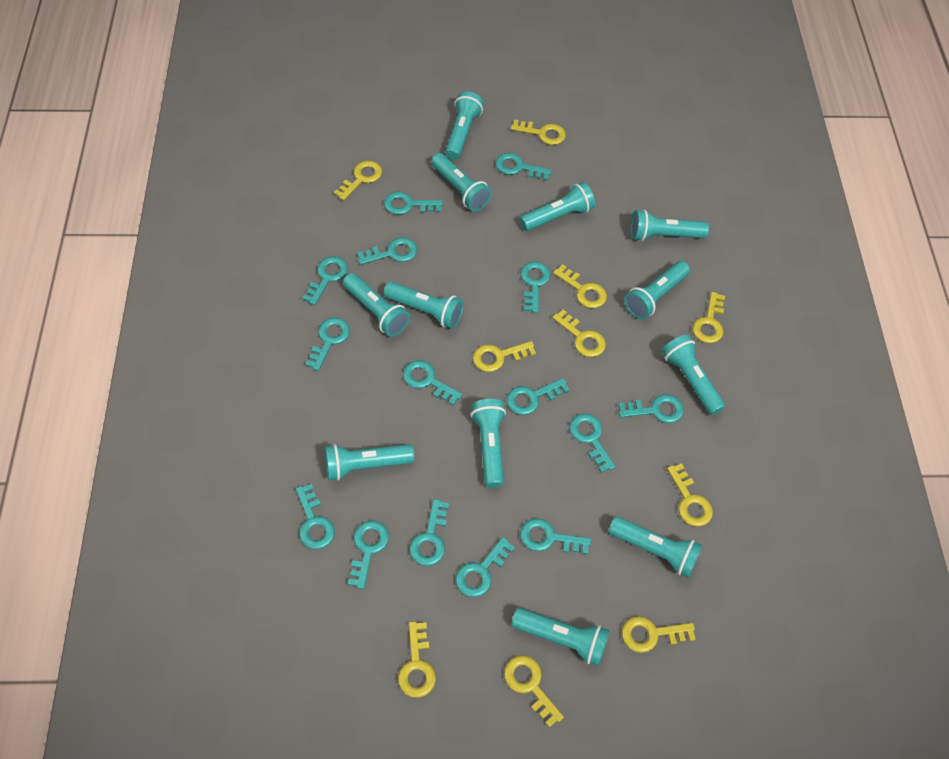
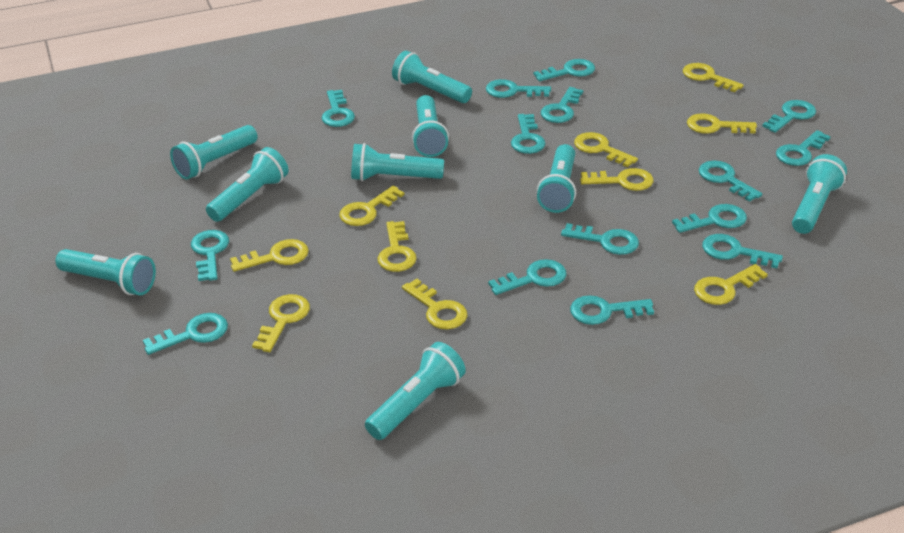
turquoise flashlight: [325,444,414,481] [343,273,410,337] [384,282,464,329] [431,153,492,211] [445,91,484,160] [471,399,506,488] [511,608,610,666] [520,182,595,231] [608,516,702,578] [624,261,690,319] [631,210,709,241] [662,335,725,415] = 12 -> [56,249,156,295] [170,125,258,180] [206,147,289,222] [351,143,444,181] [365,342,466,440] [392,51,472,103] [412,95,449,157] [537,144,576,213] [792,154,847,234] = 9

